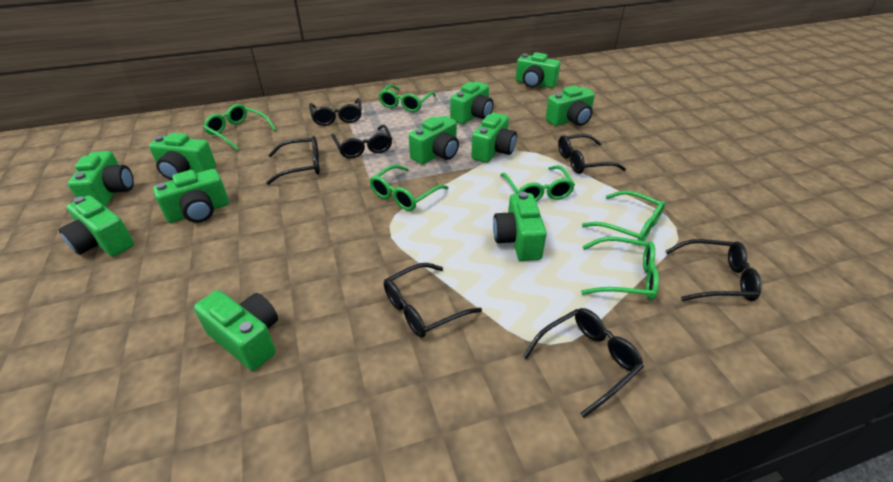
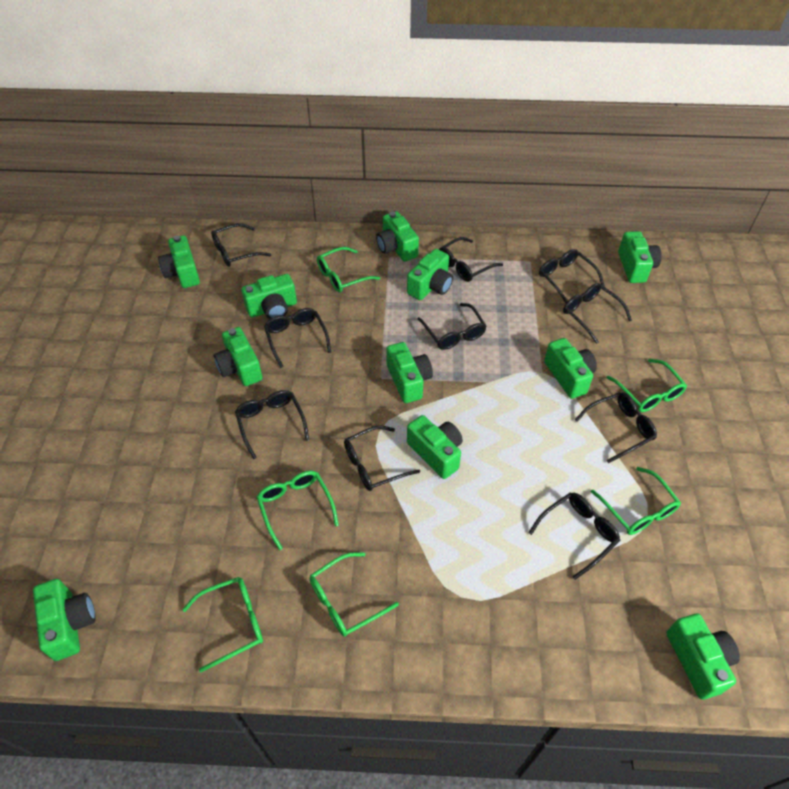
black glasses: [266,136,320,185] [309,98,362,126] [331,125,392,158] [384,263,482,338] [523,308,644,418] [558,134,626,174] [666,239,762,301] = 7 -> [211,223,271,267] [235,390,309,459] [264,308,331,368] [344,425,420,491] [418,303,487,350] [439,237,503,282] [528,493,620,580] [539,249,605,303] [563,283,632,344] [575,392,657,463] = 10

